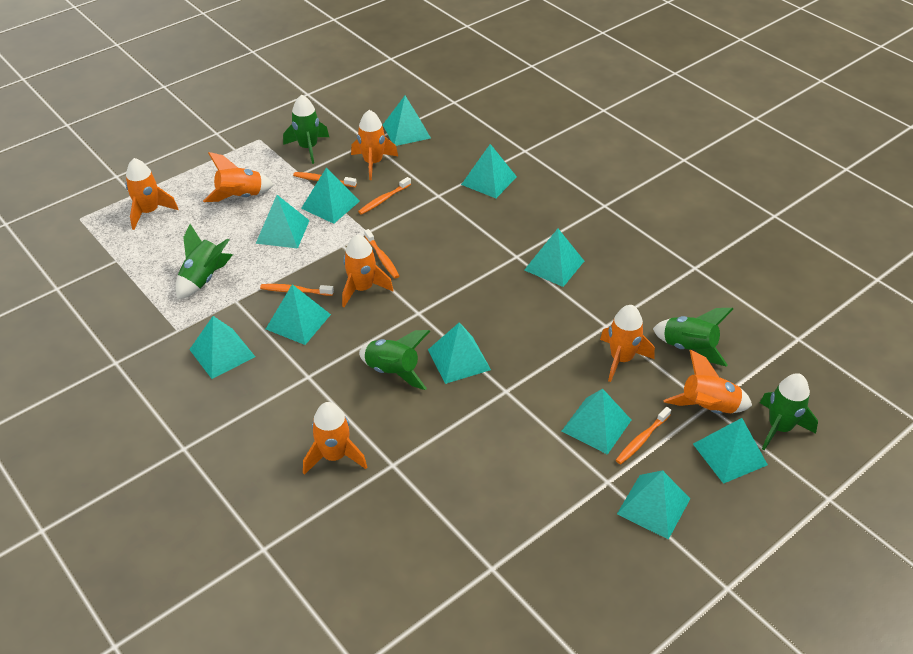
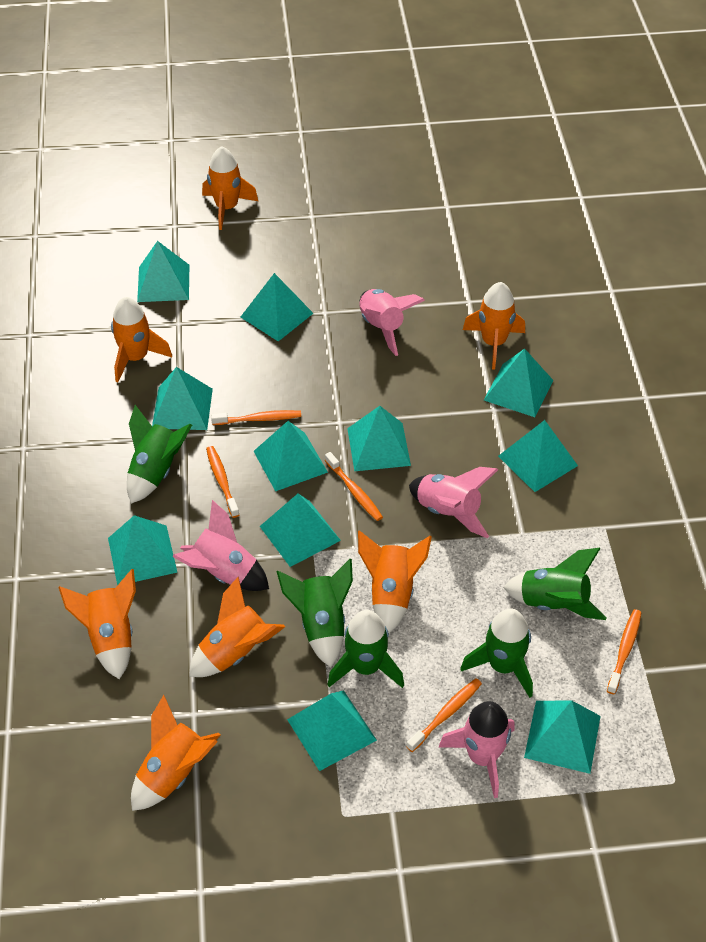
pink rocket: none = 0 -> [172,500,269,591] [359,289,425,356] [409,467,498,538] [439,701,514,798] = 4

